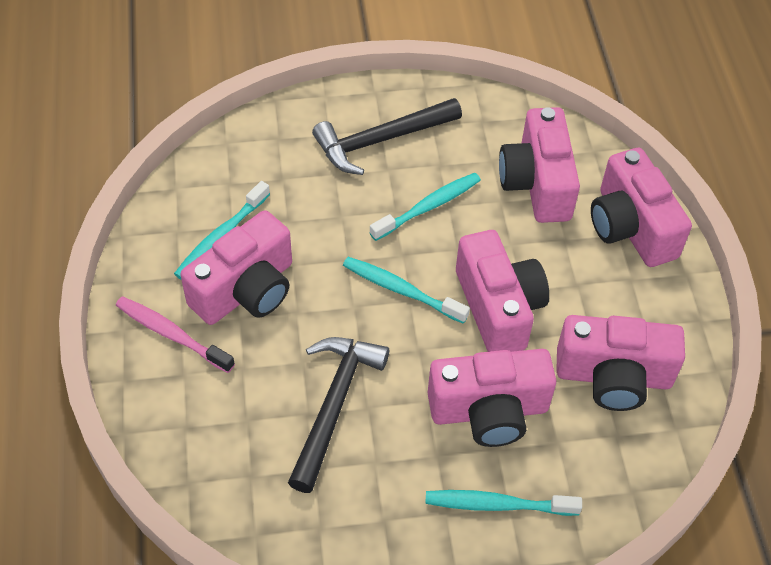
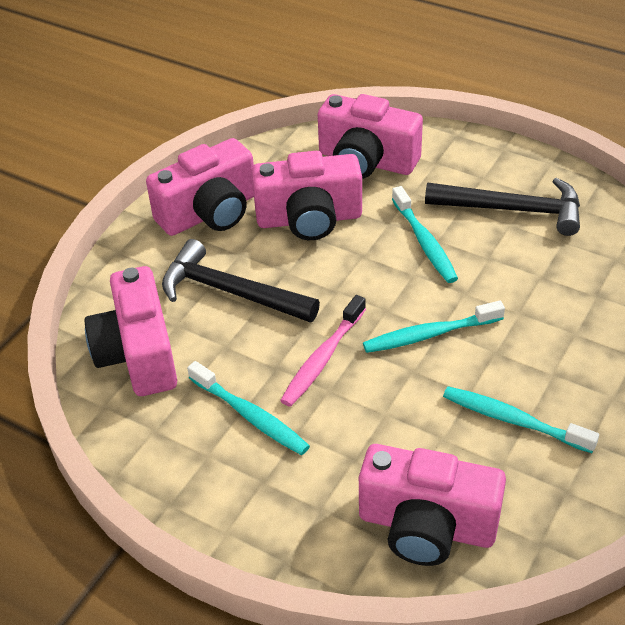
pink camera: [180,210,292,325] [428,349,556,447] [456,230,549,352] [499,107,580,223] [556,315,685,411] [591,148,692,267] = 6 -> [84,266,177,396] [146,138,254,236] [251,151,362,240] [318,94,423,179] [359,444,506,566] = 5

